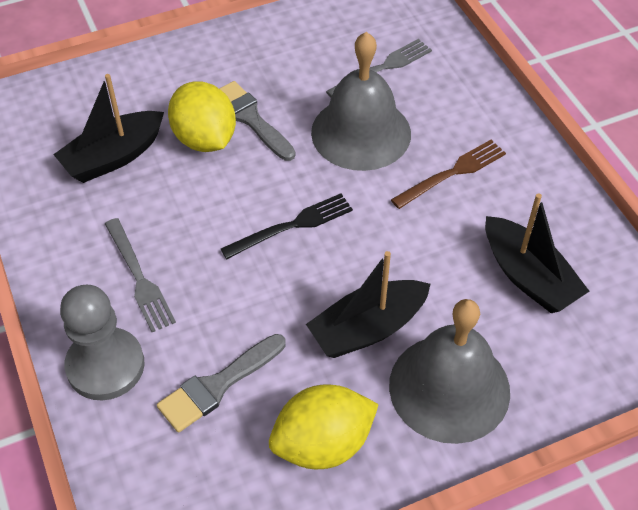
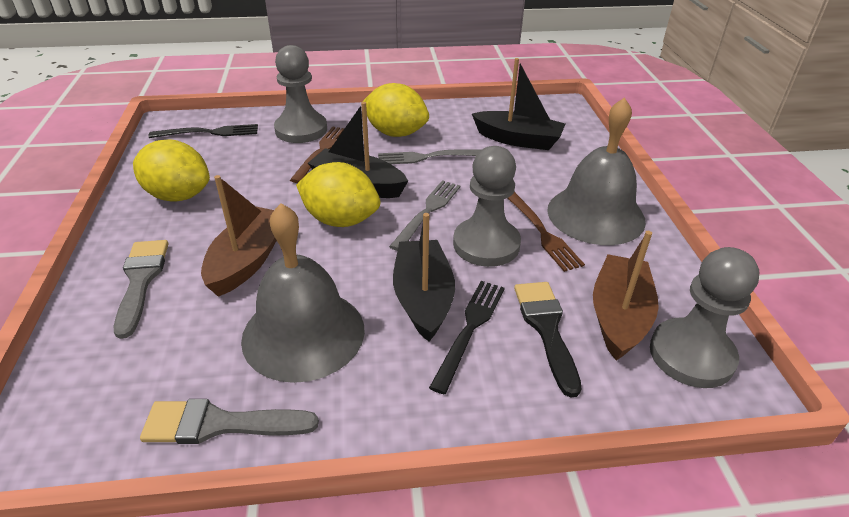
black brush: none = 0 -> [514,282,582,398] = 1
black fork: [221,193,353,259] = 1 -> [148,124,258,138] [429,281,504,394] = 2
brown boat: none = 0 -> [201,175,277,297] [593,231,659,361] = 2
brown fork: [391,140,506,209] = 1 -> [290,127,344,183] [508,192,585,272] = 2
grey pawn: [60,285,145,400] = 1 -> [274,45,327,143] [453,146,521,267] [650,247,759,388] = 3
yellow lemon: [168,81,236,152] [269,385,379,469] = 2 -> [133,139,210,202] [296,162,380,227] [362,83,429,137] = 3

